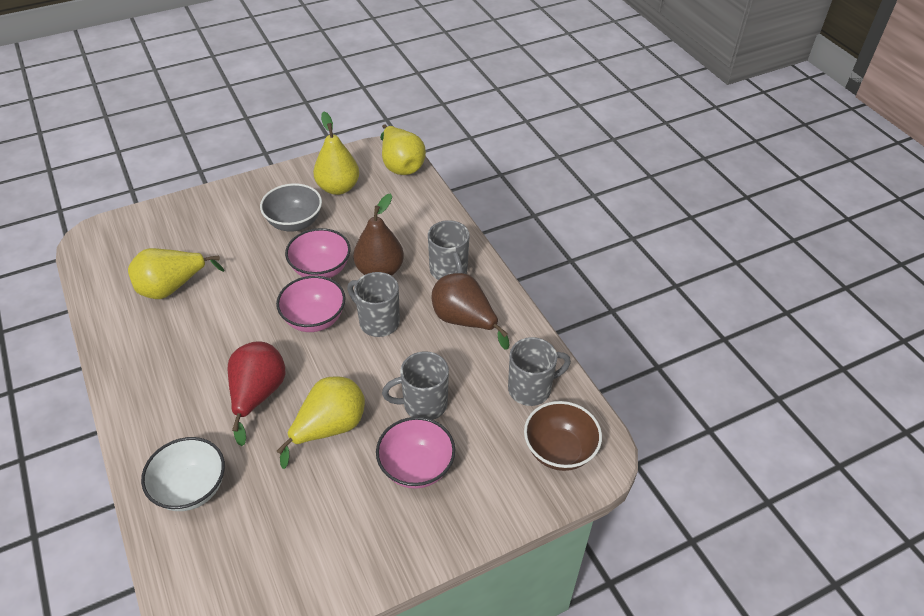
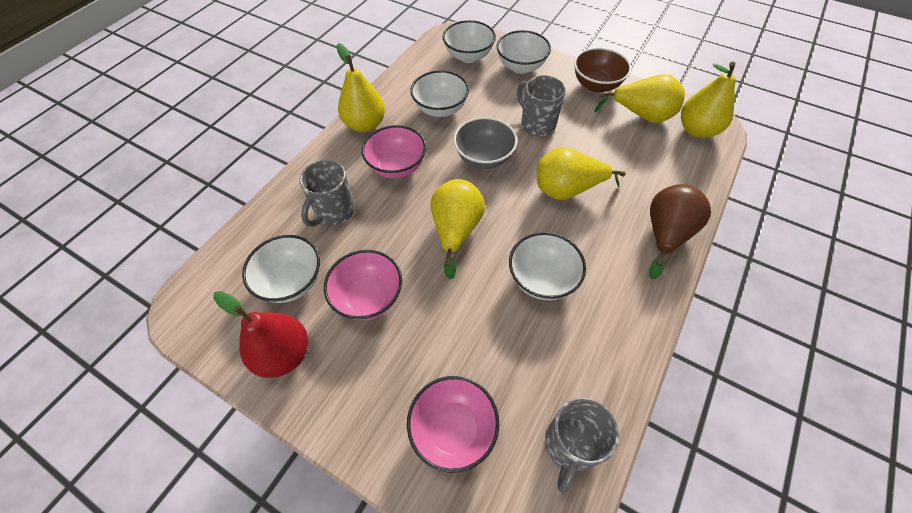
brown pear: [353,194,404,276] [431,273,509,350] = 2 -> [649,184,711,279] = 1
grey mug: [347,272,400,337] [382,351,449,420] [428,220,469,280] [508,337,571,406] = 4 -> [299,160,355,227] [517,75,566,137] [545,398,619,493] = 3
white bowl: [141,437,225,511] = 1 -> [242,235,320,303] [410,70,469,117] [443,20,496,63] [497,30,551,74] [509,232,586,300] = 5
yellow pear: [128,248,224,299] [277,376,365,469] [313,112,359,195] [380,124,426,175] = 4 -> [336,43,385,132] [430,179,485,279] [536,147,626,200] [594,74,685,123] [681,62,736,138] = 5

